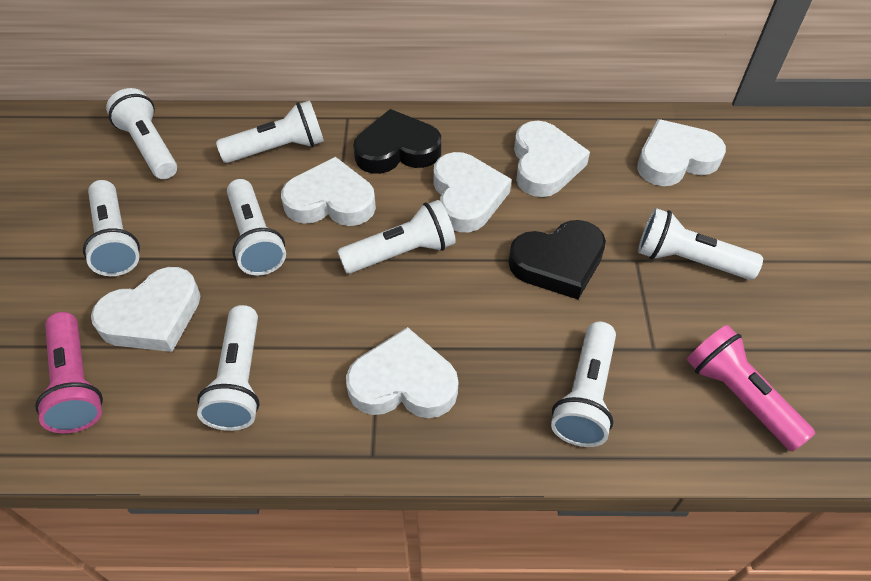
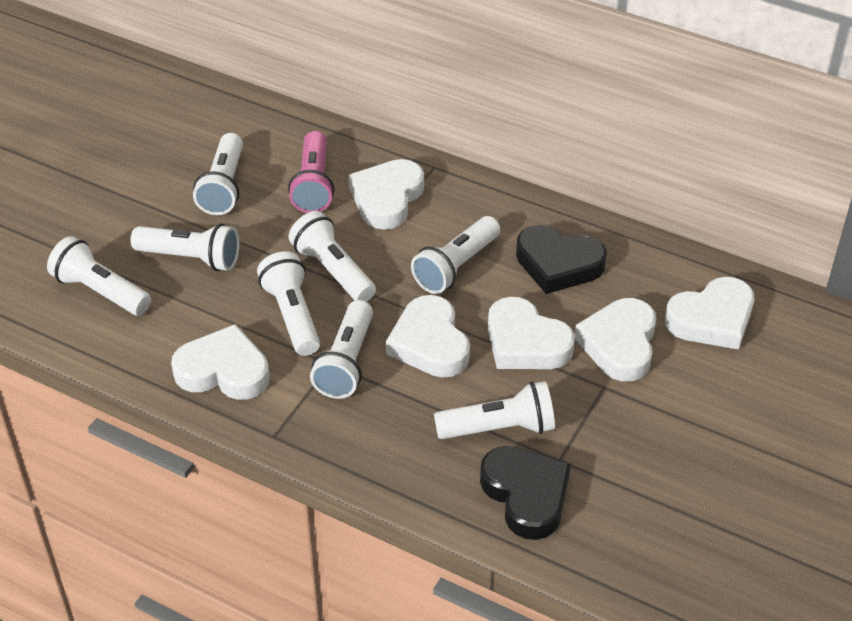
pink flashlight: [35,312,103,433] [687,325,815,452] = 2 -> [288,131,334,213] = 1

